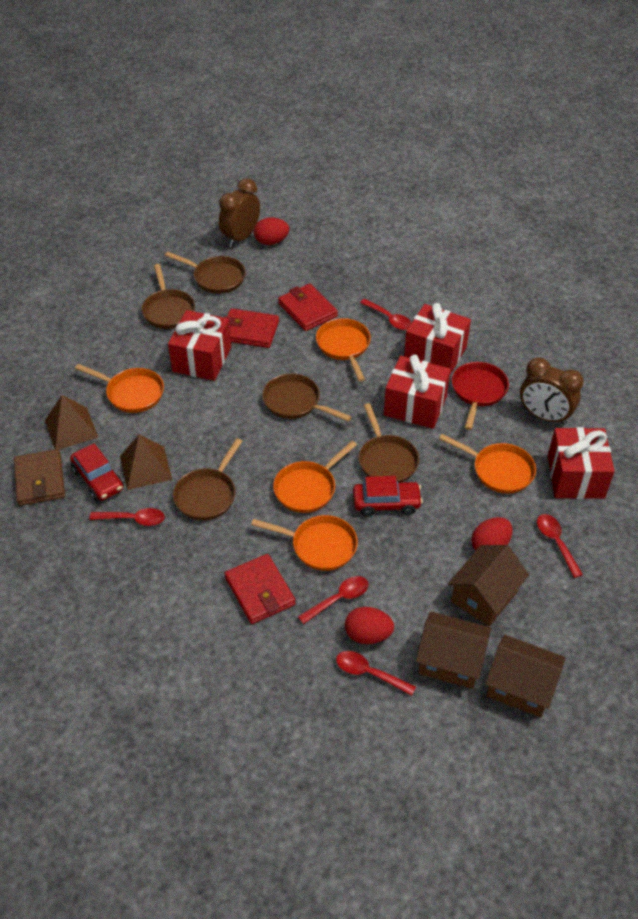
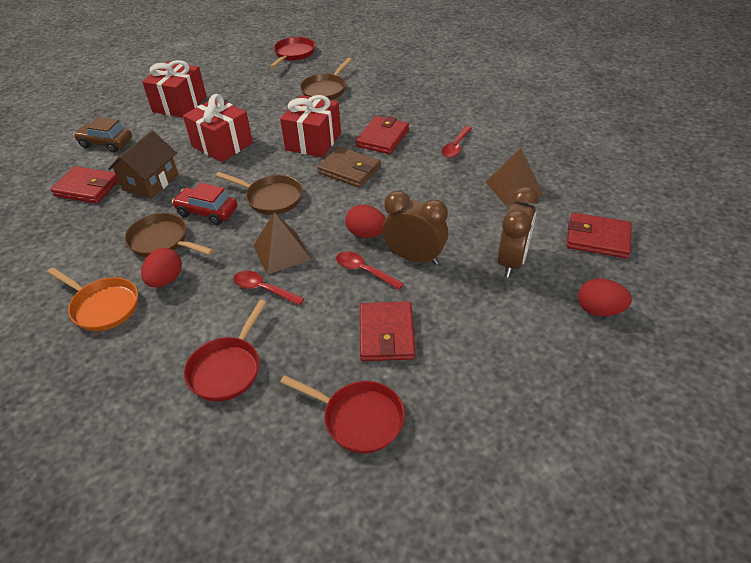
brown car: none = 0 -> [73,117,132,153] = 1
brown house: [416,612,491,689] [448,545,529,626] [486,635,565,717] = 3 -> [108,131,178,199] = 1
brown pan: [142,264,195,329] [165,252,246,294] [173,438,242,521] [262,374,352,421] [359,403,419,483] = 5 -> [124,213,213,257] [216,172,303,215] [300,58,352,100] = 3
orange pan: [75,364,164,413] [251,515,358,571] [273,441,357,513] [316,318,371,382] [439,434,536,493] = 5 -> [47,267,138,331] = 1
red car: [70,443,124,501] [353,476,423,517] = 2 -> [172,183,238,225] = 1
red gift: [168,310,231,381] [384,355,451,429] [404,303,471,375] [548,427,615,499] = 4 -> [142,60,207,117] [183,94,253,162] [280,95,341,158] = 3
red pan: [452,362,509,430] = 1 -> [184,300,267,402] [269,37,315,68] [280,375,405,453] = 3
red spoon: [89,508,165,526] [298,576,368,624] [336,651,416,696] [360,299,411,330] [537,514,583,578] = 5 -> [234,271,305,306] [336,251,404,290] [441,126,472,158] = 3
red wallet: [224,308,279,348] [225,554,296,624] [278,284,338,331] = 3 -> [50,166,118,204] [356,116,409,154] [360,301,415,361] [566,212,632,258] = 4

